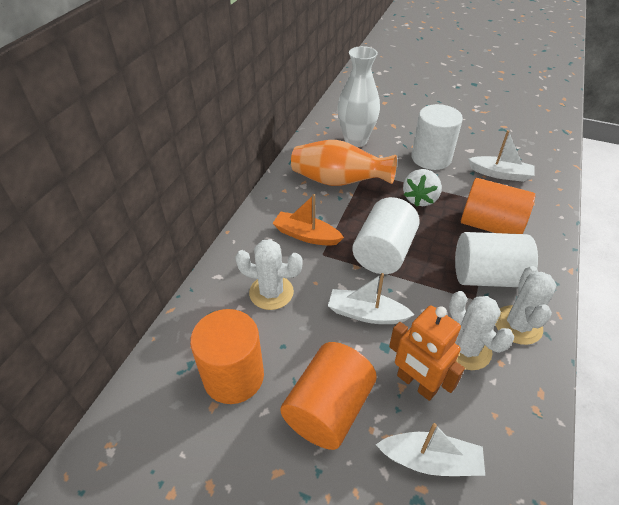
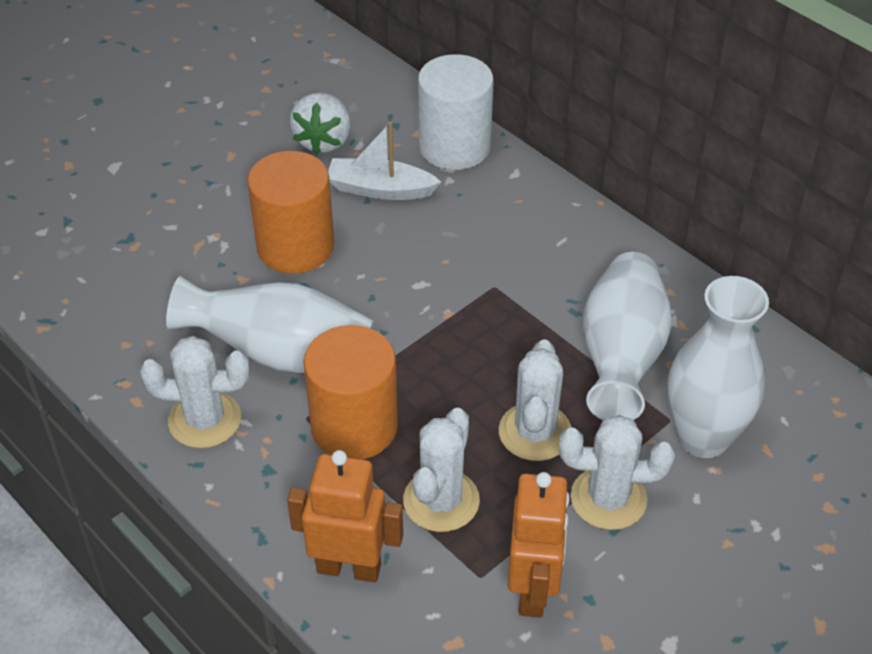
orange boat: [272,194,344,246] = 1 -> none = 0
orange cylinder: [190,309,264,404] [280,342,377,450] [461,178,535,234] = 3 -> [247,151,334,274] [303,325,398,459] = 2
orange robot: [389,305,465,401] = 1 -> [287,450,403,582] [508,472,570,618] = 2
orange vase: [291,140,397,186] = 1 -> none = 0
white boat: [328,273,414,324] [376,423,485,476] [468,130,534,182] = 3 -> [328,122,441,200] = 1
white cactus: [235,239,303,310] [449,291,514,370] [495,266,557,345] = 3 -> [140,336,250,448] [403,408,480,532] [499,339,571,461] [559,415,675,530] = 4
white cylinder: [352,197,420,274] [412,104,463,170] [455,232,538,287] = 3 -> [418,54,493,170] = 1
white vase: [337,46,380,147] = 1 -> [166,276,374,373] [582,252,672,420] [668,276,769,458] = 3

